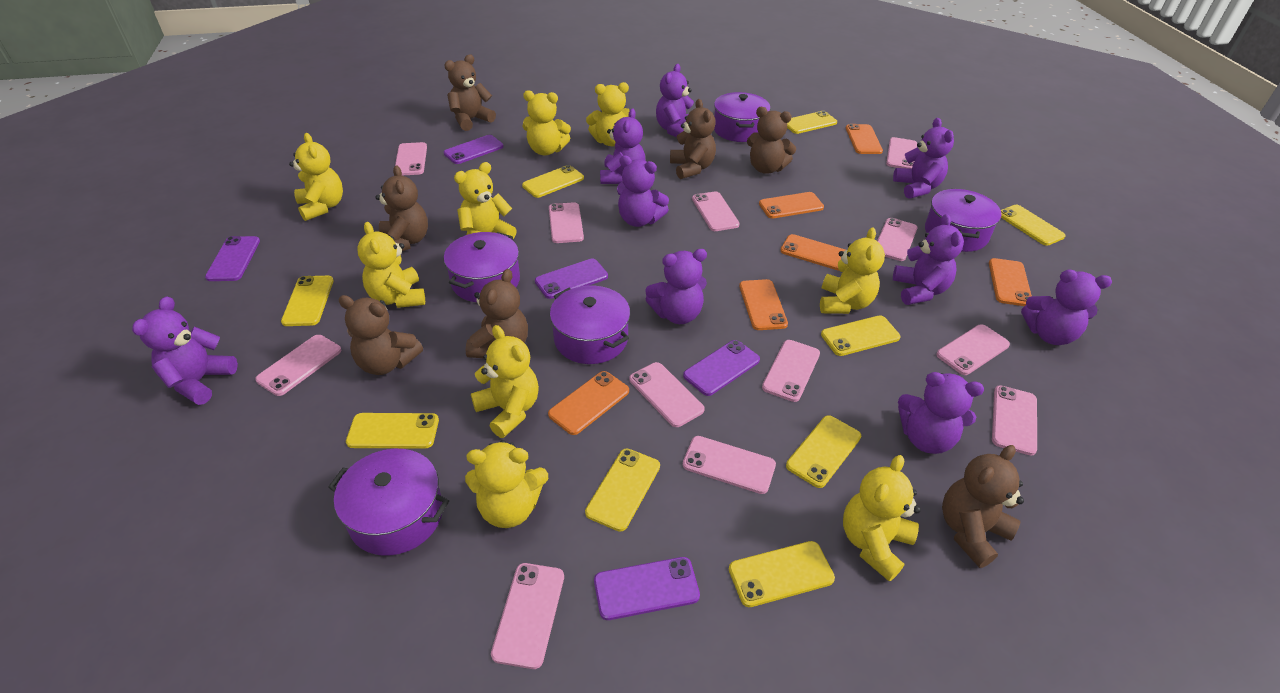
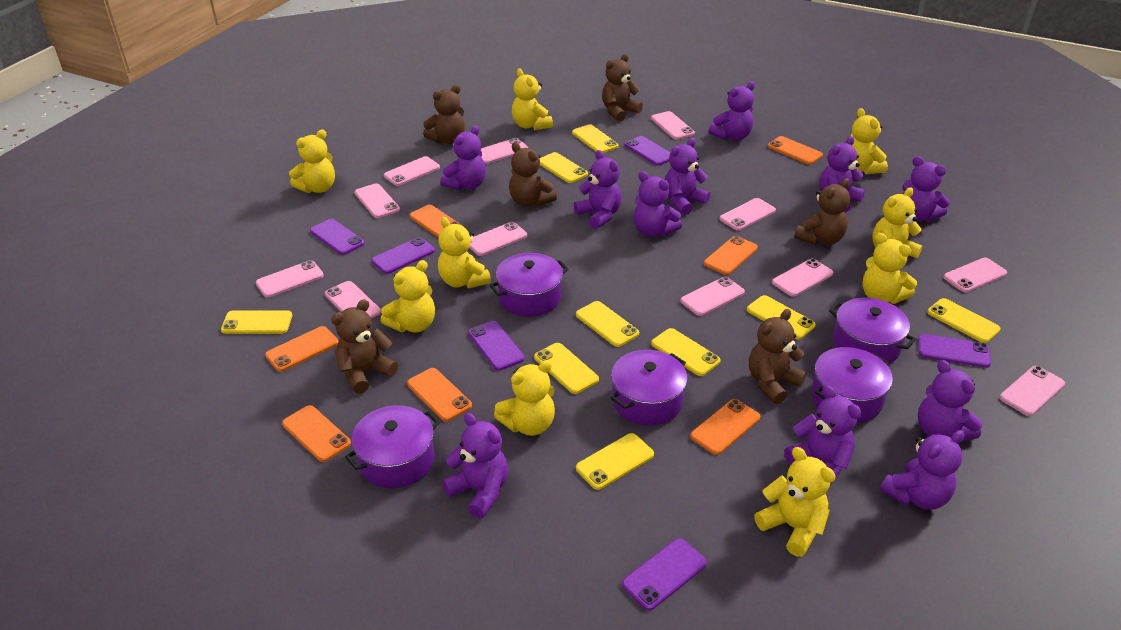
brown teddy bear: [338,295,423,375] [375,165,428,251] [444,55,496,131] [466,269,528,358] [670,99,716,179] [747,107,796,174] [942,445,1024,568] = 7 -> [331,299,398,394] [423,85,465,144] [509,142,557,207] [602,54,643,122] [749,309,807,404] [794,178,850,245] = 6
orange phone: [548,371,629,435] [739,279,788,330] [759,192,824,218] [780,234,845,271] [846,124,883,154] [989,258,1032,306] = 6 -> [265,326,339,372] [282,405,351,462] [407,368,472,422] [410,205,463,238] [690,399,760,455] [704,236,758,275] [768,136,823,165] = 7
purple phone: [205,236,260,281] [444,135,504,164] [535,259,608,299] [594,557,700,620] [683,340,760,396] = 5 -> [310,219,365,255] [371,237,435,274] [468,321,525,371] [622,538,707,610] [625,136,671,166] [918,334,991,368] = 6
purple teddy bear: [132,296,238,405] [600,108,645,184] [617,155,669,227] [645,249,707,324] [656,64,694,137] [893,118,954,199] [893,214,964,305] [898,372,984,454] [1021,269,1112,345] = 9 -> [440,125,486,190] [442,413,508,518] [574,150,622,229] [634,171,682,237] [665,138,710,215] [709,82,755,141] [784,386,862,485] [819,136,865,213] [880,430,964,510] [903,156,950,222] [918,360,983,442] = 11

